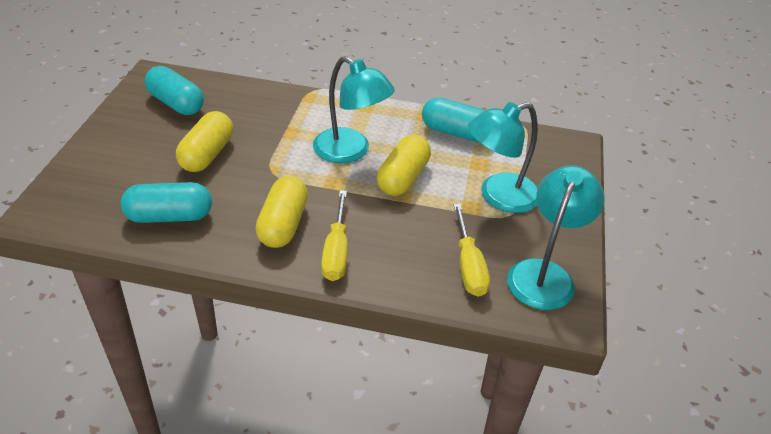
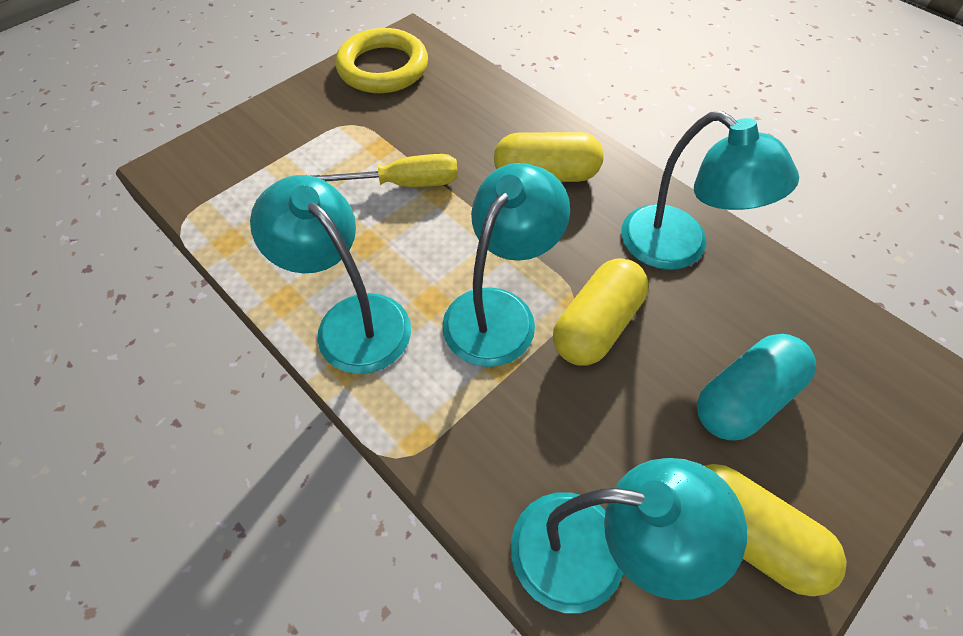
turquoise capsule: [121,182,212,223] [145,66,204,115] [422,98,486,142] = 3 -> [697,334,816,441] = 1
turquoise lamp: [313,56,395,163] [468,102,538,213] [507,166,605,310] = 3 -> [250,175,411,374] [442,163,570,367] [511,458,747,613] [622,111,799,270] = 4
yellow ring: none = 0 -> [336,28,428,93] = 1
yellow screwdriver: [321,190,348,281] [453,204,490,297] = 2 -> [312,154,458,187] = 1

